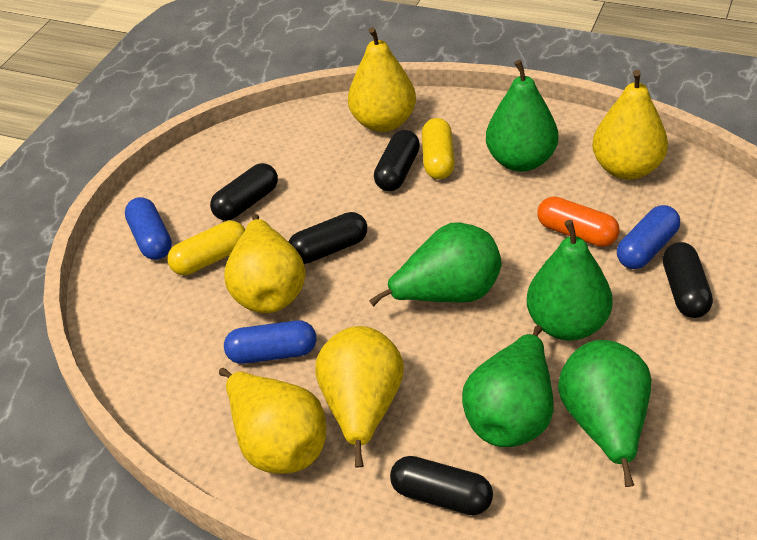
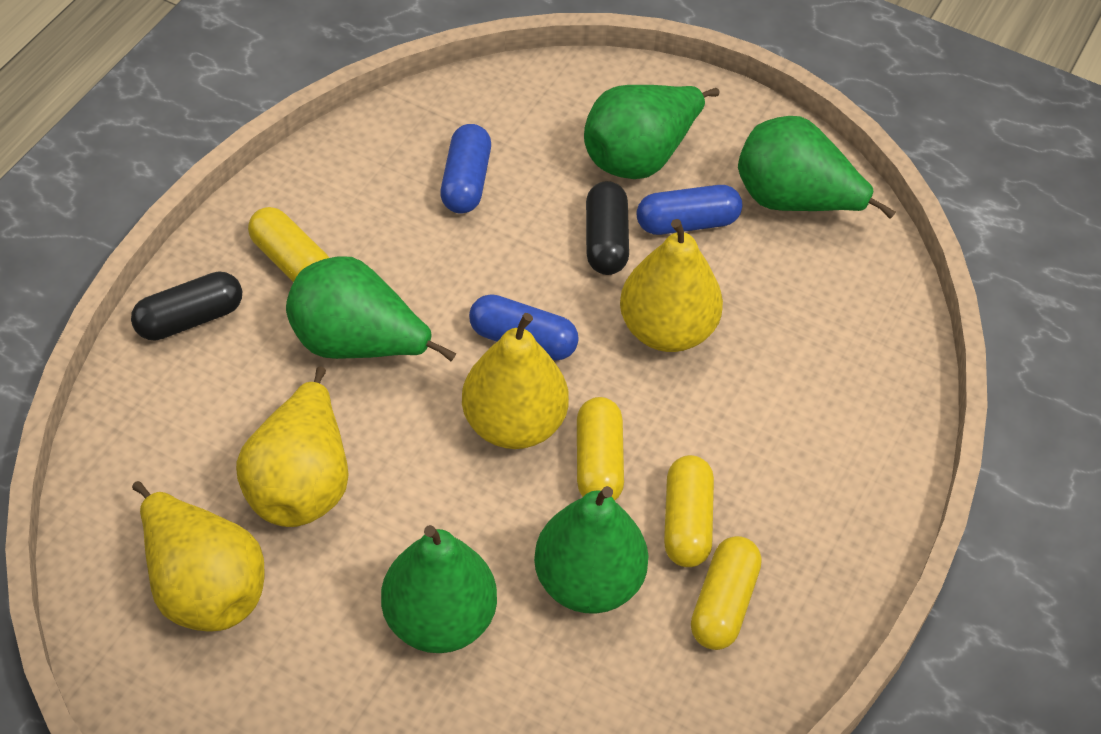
black capsule: [210,163,278,221] [289,212,367,264] [374,130,420,191] [390,456,493,515] [663,242,713,318] = 5 -> [131,271,242,341] [586,181,629,275] = 2
orange capsule: [537,196,620,247] = 1 -> none = 0
yellow capsule: [168,221,245,275] [422,118,455,179] = 2 -> [248,207,329,282] [577,397,624,500] [664,455,714,567] [691,536,762,650] = 4
yellow pear: [219,368,326,474] [224,214,306,313] [315,326,404,467] [348,27,416,132] [592,70,668,180] = 5 -> [132,481,265,631] [236,366,348,527] [462,313,569,449] [620,219,723,352] = 4

